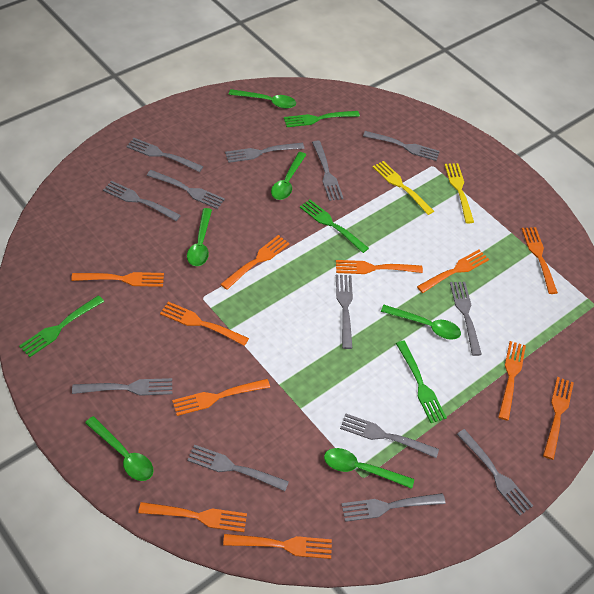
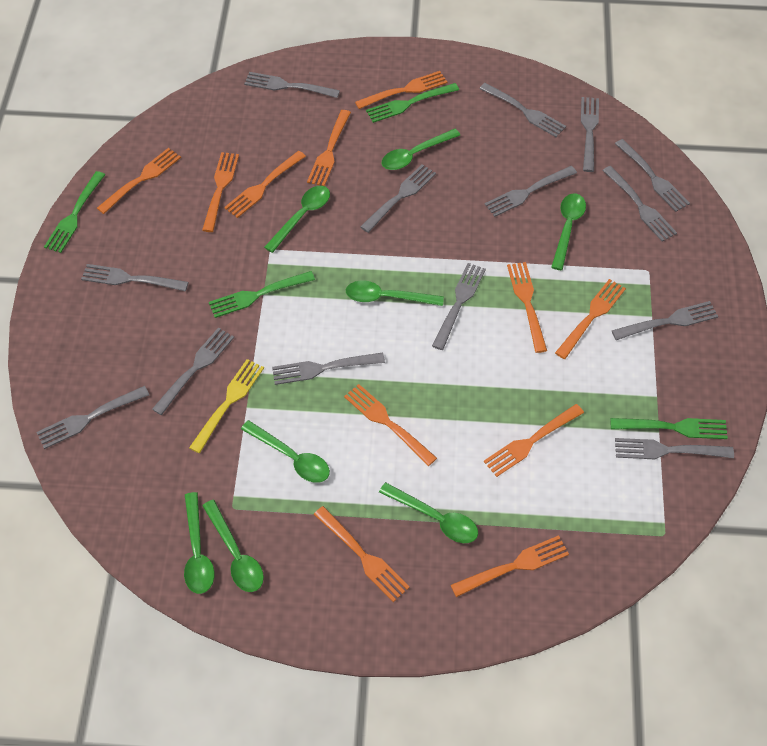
green spoon: [85,416,154,481] [187,208,212,266] [229,89,296,109] [271,152,306,200] [324,448,414,489] [381,305,461,340] = 6 -> [184,492,215,594] [202,500,264,592] [241,420,330,483] [264,186,330,253] [346,281,444,306] [379,482,478,543] [382,129,460,170] [551,193,586,270] = 8
grey fork: [72,378,172,396] [103,181,181,221] [126,138,203,172] [147,170,225,209] [187,444,289,491] [225,143,304,163] [312,141,344,201] [336,275,353,349] [340,414,439,458] [341,493,446,522] [363,131,440,161] [450,282,482,356] [457,429,533,516] = 13 -> [37,386,149,449] [81,264,188,291] [152,328,234,415] [244,72,340,98] [272,353,385,385] [360,164,436,233] [432,263,486,350] [479,83,566,137] [485,166,577,217] [581,97,599,172] [602,166,677,241] [612,301,718,340] [615,139,690,212] [615,438,734,459] = 14
yellow fork: [373,161,434,215] [445,163,474,223] = 2 -> [189,359,264,453] = 1

